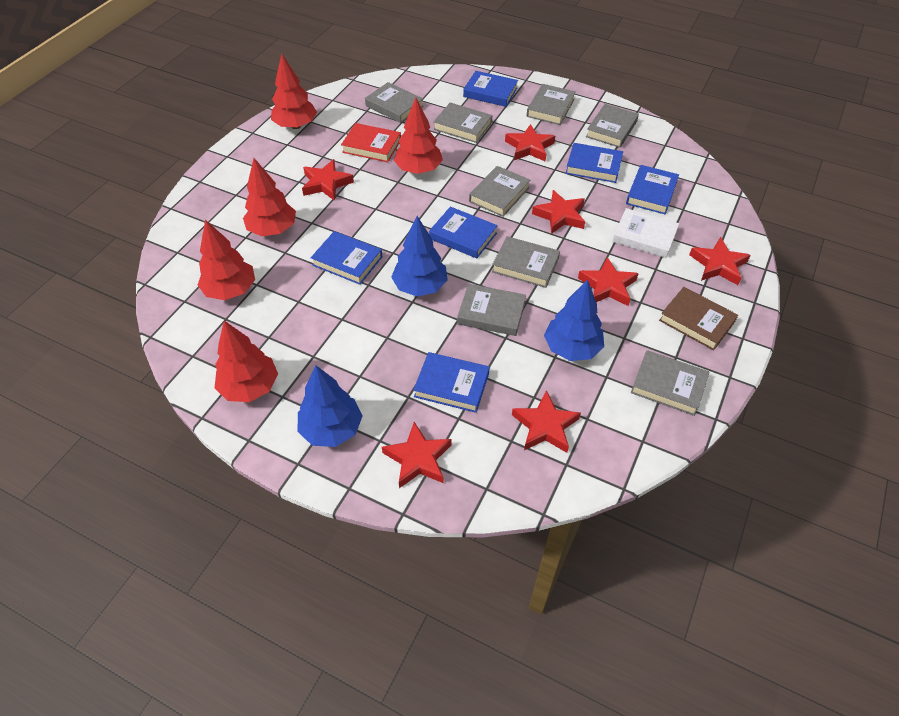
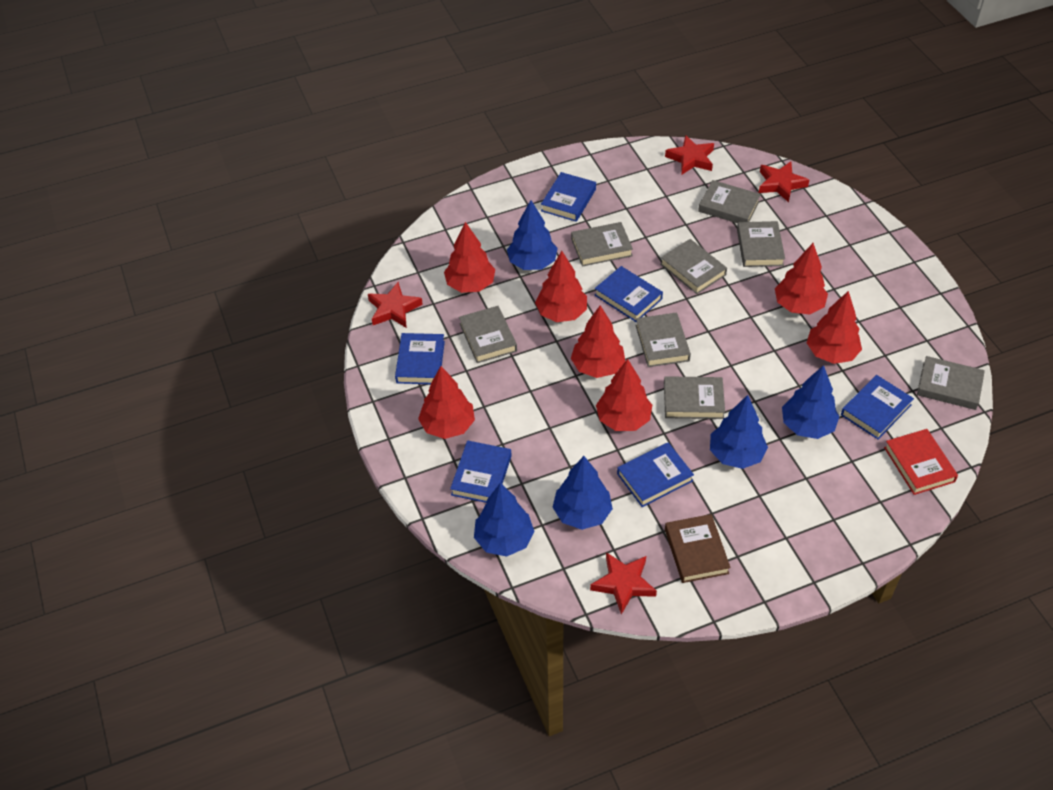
blue tree: [298,365,363,447] [391,216,448,296] [544,279,604,361] = 3 -> [474,483,534,557] [507,200,558,270] [553,456,613,530] [710,395,768,469] [782,365,840,439] = 5
red star: [302,159,354,201] [382,422,452,488] [505,124,555,161] [512,390,581,453] [532,190,585,234] [578,257,639,306] [689,237,751,285] = 7 -> [368,282,423,328] [590,552,657,615] [665,135,714,175] [759,161,809,203] = 4
red tree: [198,219,255,300] [215,321,278,402] [243,158,296,236] [271,54,317,129] [394,98,443,174] = 5 -> [418,366,475,439] [444,222,495,293] [535,251,587,322] [571,305,625,378] [596,359,652,431] [775,243,828,314] [807,291,862,364] = 7
white book: [612,208,679,258] = 1 -> none = 0

